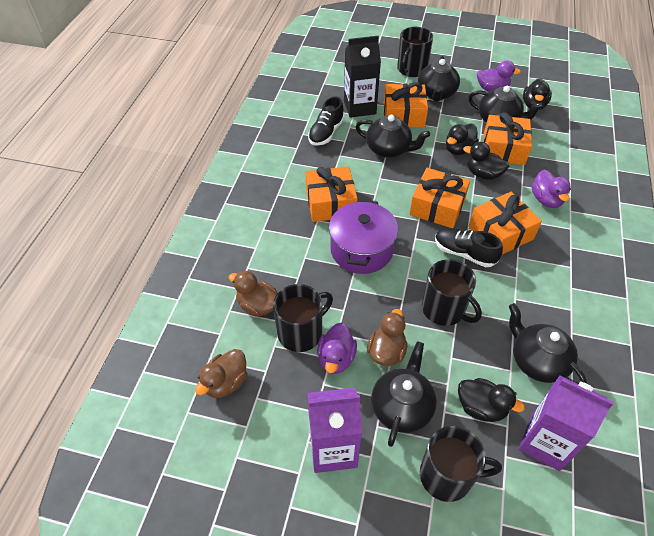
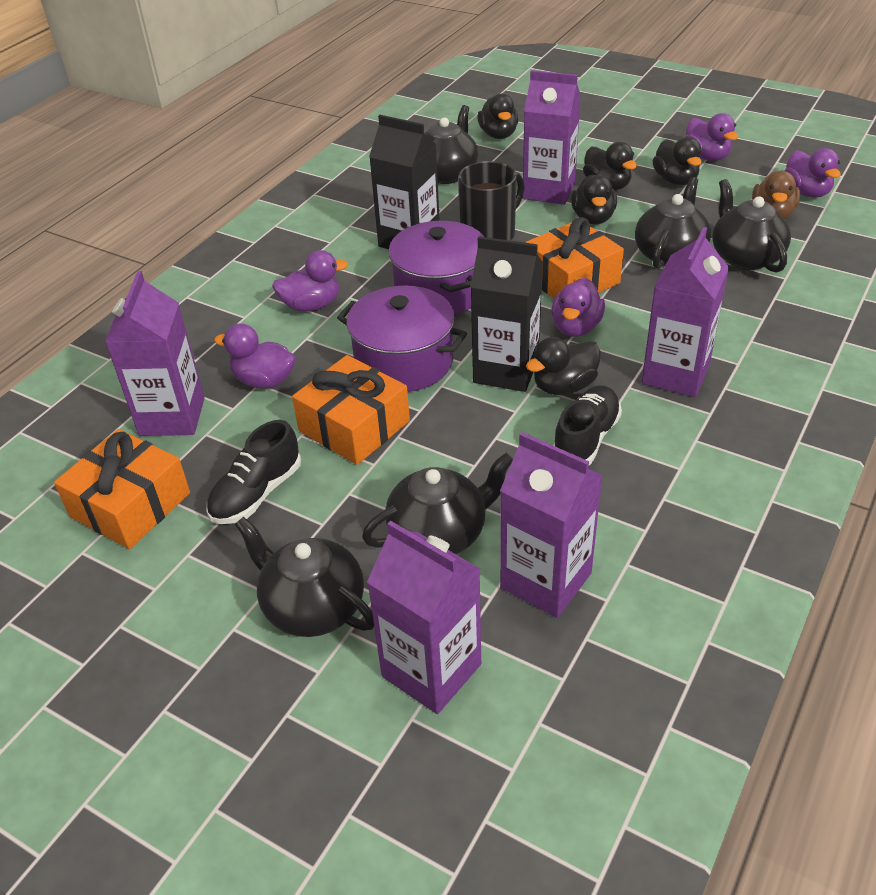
black carton: [344,36,381,118] = 1 -> [369,115,440,249] [470,236,543,392] = 2
black duck: [446,124,479,155] [458,378,525,422] [463,142,509,180] [523,79,552,110] = 4 -> [477,94,518,139] [526,337,601,395] [571,174,617,224] [583,142,637,190] [652,137,702,185] = 5
black mug: [273,284,333,352] [397,27,433,77] [420,426,502,502] [422,259,482,326] = 4 -> [458,161,525,241] = 1
brown duck: [195,349,247,398] [228,271,278,317] [367,309,407,366] = 3 -> [752,171,800,219] = 1
orange gift: [306,166,358,222] [384,82,428,128] [409,168,470,228] [469,192,542,254] [484,112,532,165] = 5 -> [54,429,190,549] [292,355,410,465] [525,217,624,298] = 3
purple carton: [307,387,362,473] [518,375,614,471] = 2 -> [105,271,205,436] [367,521,481,714] [500,432,603,618] [523,70,581,205] [642,227,729,397] = 5
purple duck: [317,323,357,374] [477,60,521,92] [532,170,571,208] = 3 -> [214,324,296,389] [272,250,348,311] [552,278,605,337] [685,113,738,161] [785,148,841,198] = 5
purple pot: [329,200,398,274] = 1 -> [337,286,467,392] [389,221,484,314] = 2

